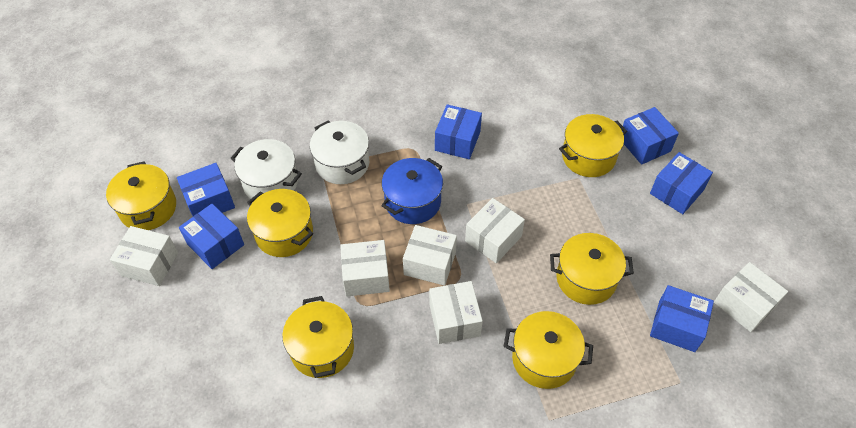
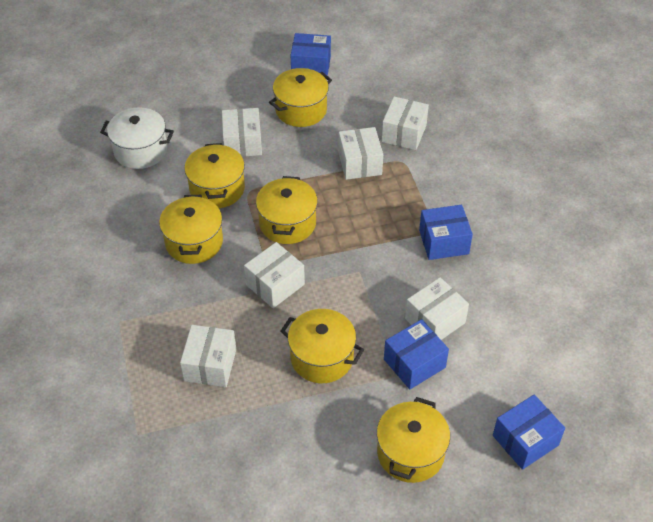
blue box: [177,163,235,216] [179,204,244,269] [435,104,482,159] [622,107,679,165] [650,152,713,214] [650,285,714,352] = 6 -> [291,33,331,76] [384,319,449,389] [419,205,473,260] [493,395,565,470] = 4
blue pot: [381,158,443,224] = 1 -> none = 0
white pot: [230,139,302,199] [310,120,369,184] = 2 -> [100,107,174,169] = 1

